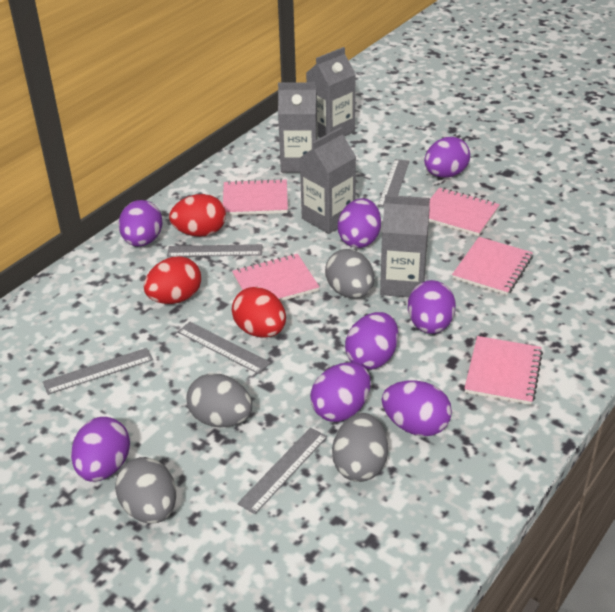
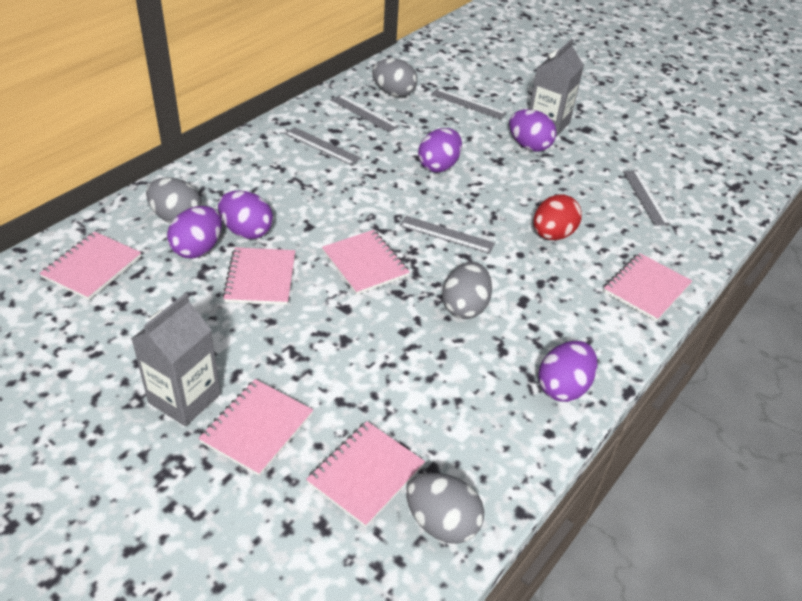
grey carton: [278,82,318,173] [300,127,356,234] [306,47,356,138] [380,195,430,297] = 4 -> [131,293,221,426] [529,39,584,137] = 2
pink notebook: [223,179,288,215] [232,254,319,301] [429,188,500,236] [452,237,533,295] [464,336,543,405] = 5 -> [39,231,141,300] [198,379,313,476] [222,247,295,305] [306,421,425,527] [322,230,410,295] [603,253,692,321] = 6
purple egg: [71,417,130,481] [119,200,163,246] [310,362,371,422] [338,198,381,248] [345,312,398,370] [382,380,452,437] [408,280,456,334] [424,137,470,178] = 8 -> [167,206,222,259] [218,190,273,239] [418,128,462,173] [509,109,557,152] [538,341,598,402] = 5
red egg: [144,256,201,304] [169,194,226,237] [232,287,286,338] = 3 -> [533,194,582,240] = 1

